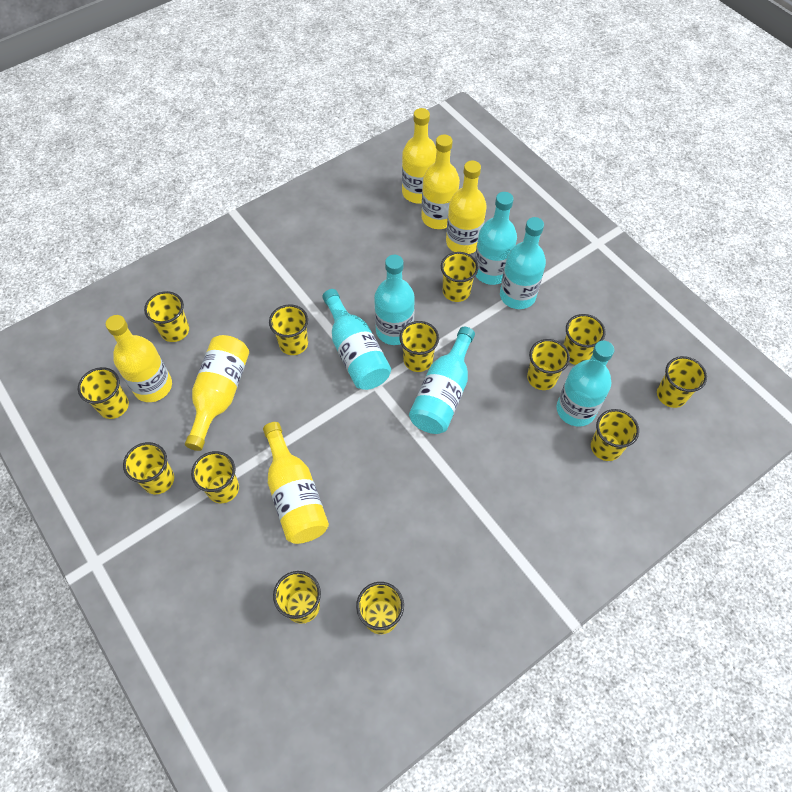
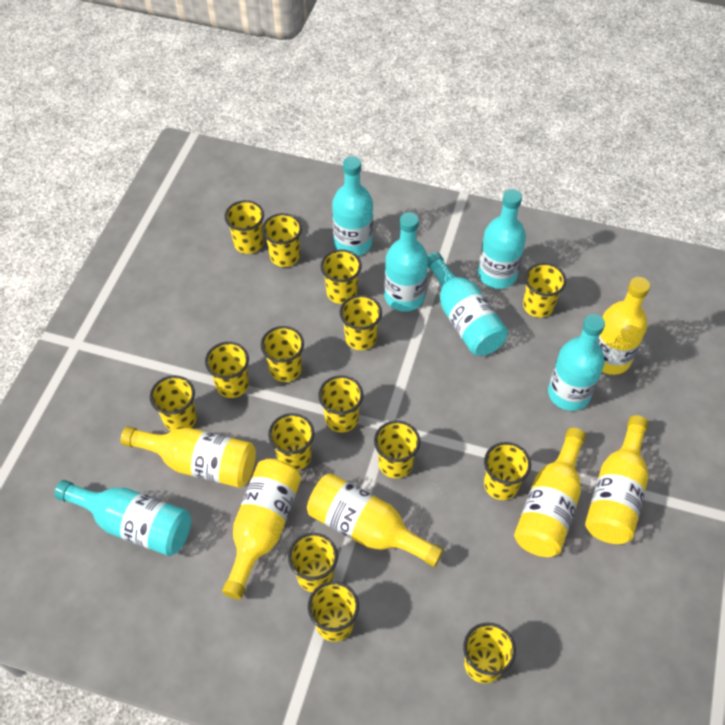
yellow cup: [78,367,129,419] [123,442,174,494] [144,291,189,342] [191,451,239,503] [269,304,308,355] [273,571,321,624] [356,582,404,634] [399,321,439,372] [441,252,478,302] [527,339,570,390] [563,314,605,365] [591,409,639,461] [657,356,707,408] = 13 -> [150,375,197,431] [205,342,249,398] [225,200,264,254] [261,326,304,382] [262,213,302,267] [268,413,314,470] [288,533,338,592] [308,581,359,642] [318,375,363,432] [321,249,362,304] [340,295,382,350] [374,421,420,478] [463,622,516,683] [484,442,531,500] [523,263,566,318] = 15

